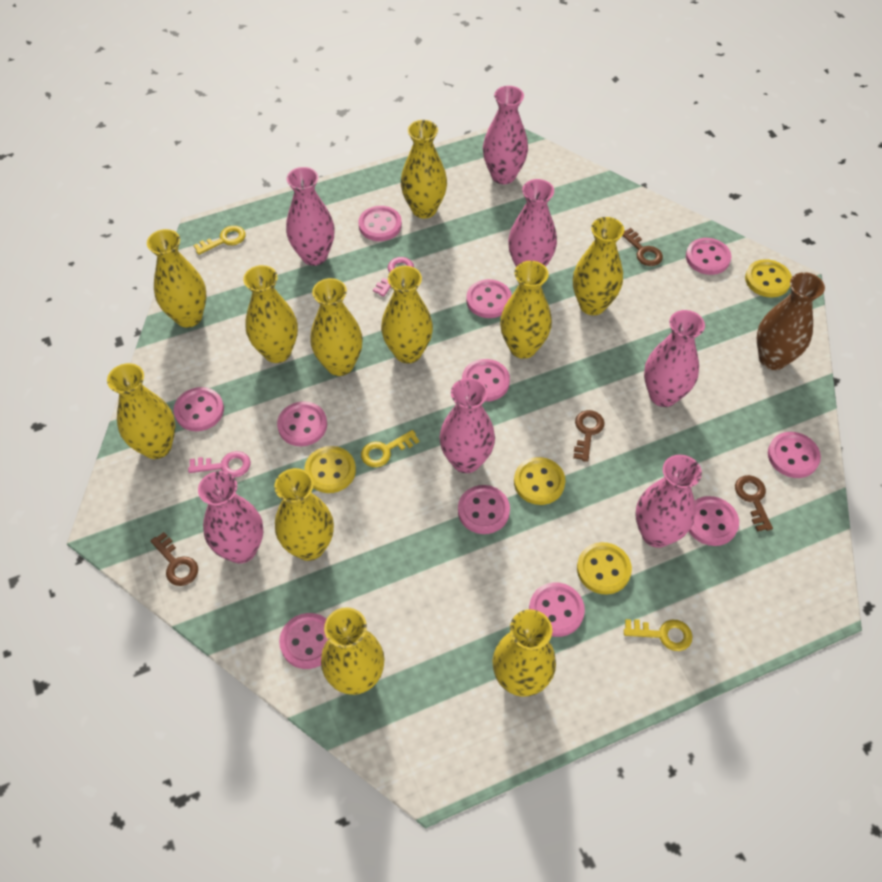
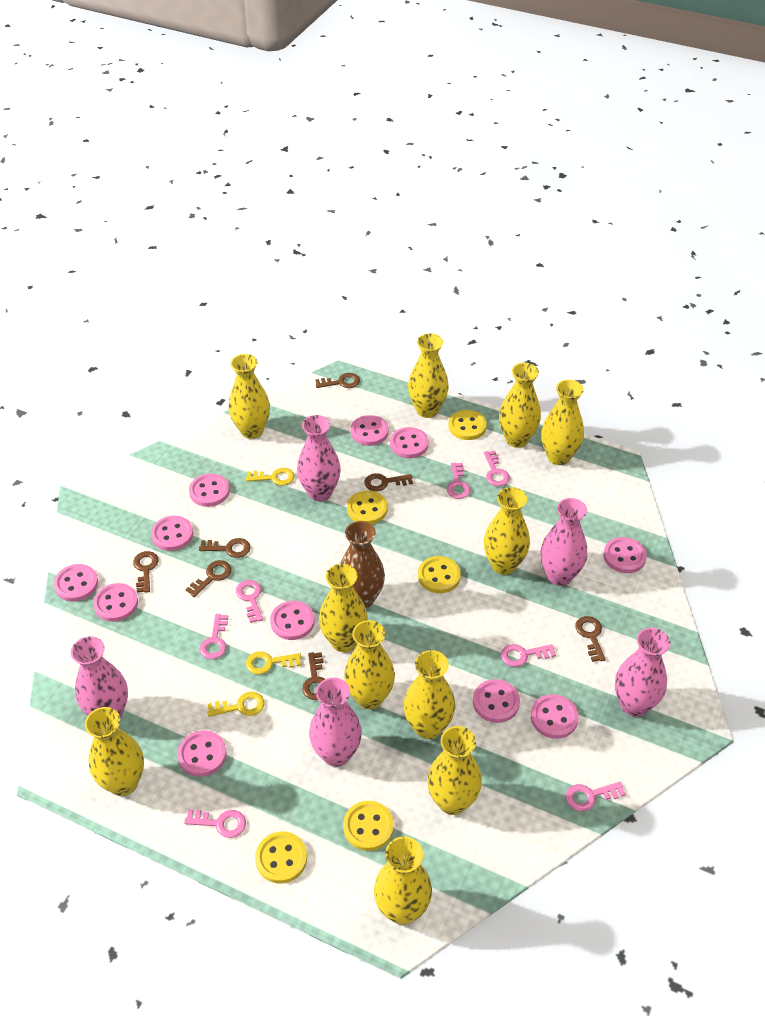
brown key: [150,532,198,586] [573,410,605,462] [622,228,663,266] [735,475,773,532] = 4 -> [133,551,159,593] [186,560,232,597] [199,538,251,558] [302,652,325,700] [316,373,360,388] [364,473,413,491] [575,616,606,662] = 7
pink key: [188,451,251,477] [373,257,414,297] = 2 -> [184,809,246,838] [199,614,228,659] [236,580,263,623] [447,463,471,499] [484,451,510,486] [501,644,556,667] [566,781,626,811] = 7
pink vase: [198,471,263,563] [286,167,335,266] [440,378,495,473] [483,86,528,184] [508,179,557,267] [636,455,702,548] [644,310,705,407] = 7 -> [71,636,128,719] [297,415,341,501] [309,678,362,767] [541,498,587,586] [615,628,670,717] = 5
yellow button: [305,446,356,493] [514,457,565,505] [577,542,632,595] [745,259,792,297] = 4 -> [255,832,307,883] [343,801,394,851] [347,491,387,524] [418,556,461,593] [448,410,487,440] = 5

